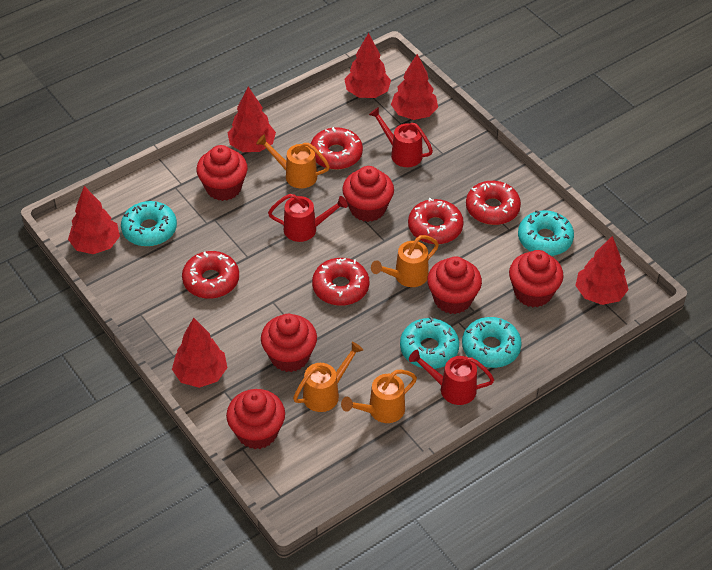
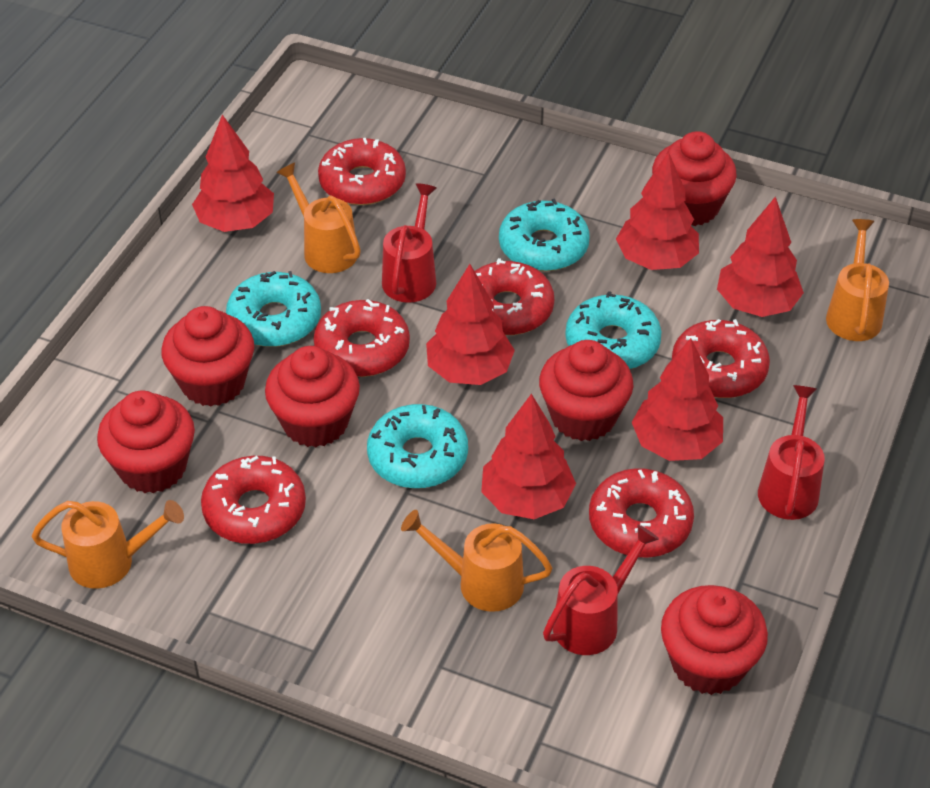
red donut: [182,251,239,299] [311,127,363,170] [312,258,369,306] [408,198,464,244] [466,181,521,225] = 5 -> [201,456,306,544] [313,299,410,377] [318,138,406,205] [475,258,554,335] [589,468,694,557] [672,319,770,398] = 6

